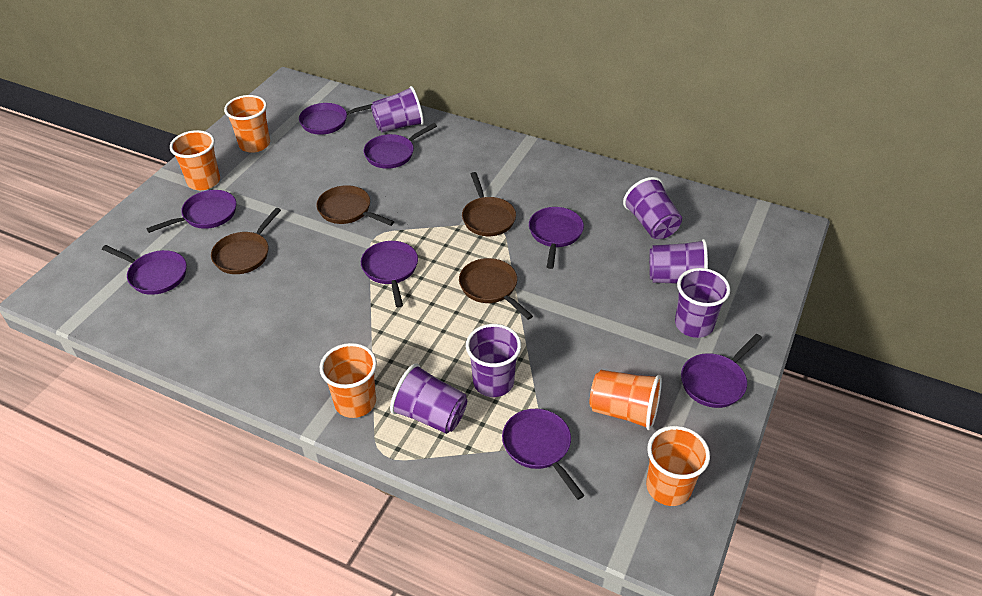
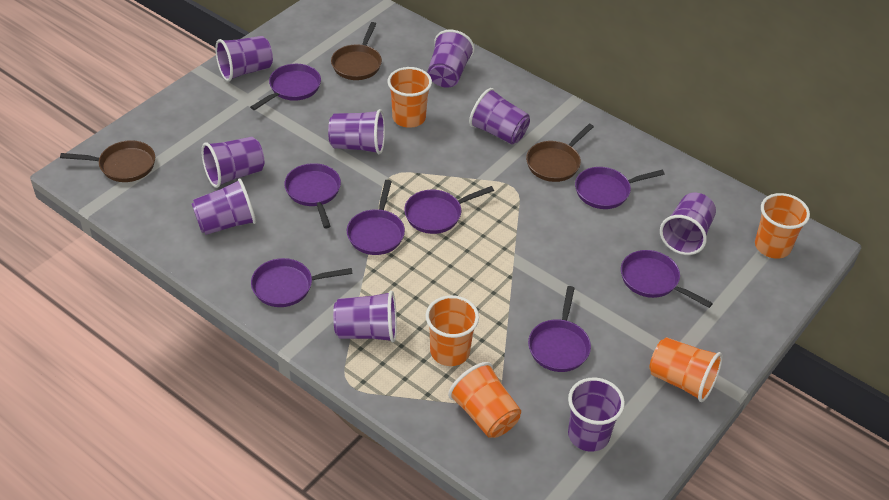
brown pan: [211,208,281,274] [316,185,394,226] [459,258,533,320] [462,172,516,236] = 4 -> [60,140,155,182] [331,22,382,80] [526,124,594,182] = 3
purple cup: [371,86,424,132] [390,363,467,434] [466,324,521,397] [623,177,682,239] [649,239,708,284] [675,268,730,338] = 6 -> [192,178,256,235] [202,137,264,188] [215,36,273,81] [328,109,385,154] [333,291,397,342] [427,30,475,88] [469,88,530,144] [568,377,625,452] [660,193,716,255] = 9

